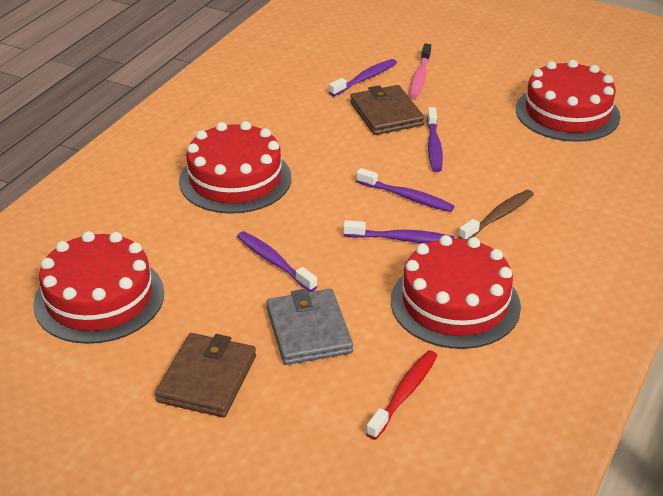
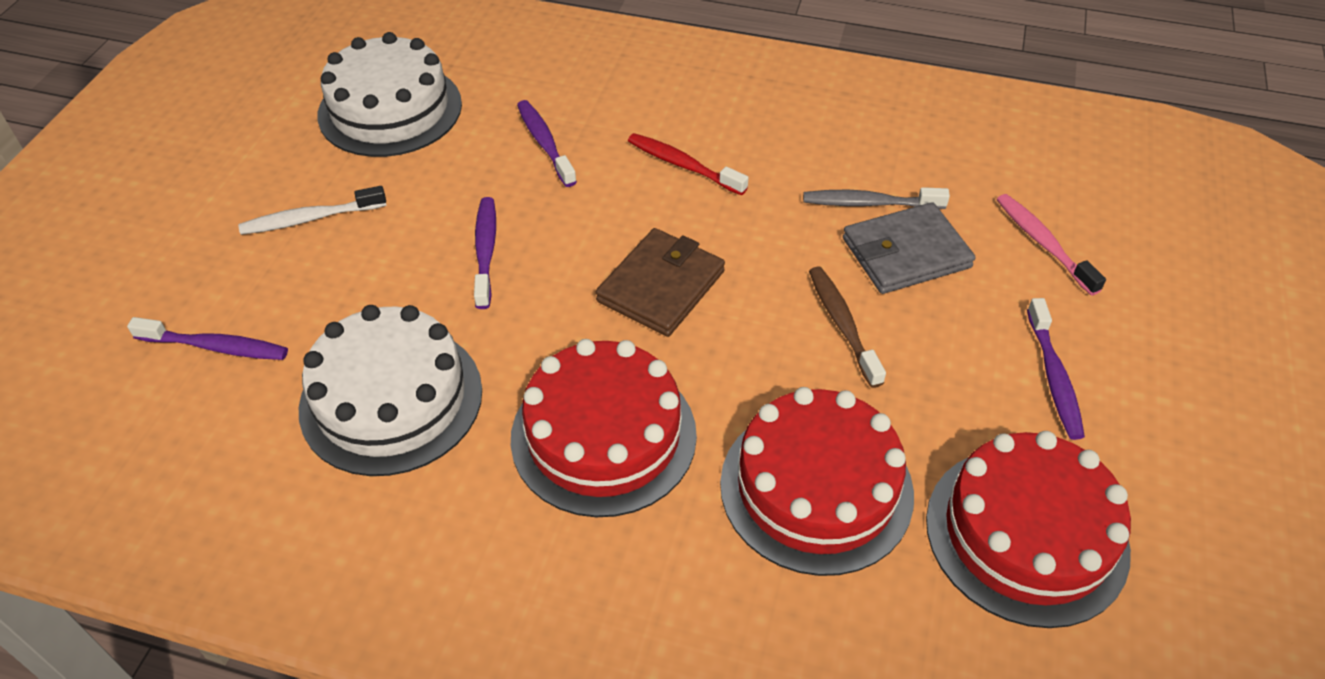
brown wallet: [155,333,256,418] [350,85,425,135] = 2 -> [596,228,725,337] = 1
grey toothbrush: none = 0 -> [803,187,950,209] = 1
purple toothbrush: [237,231,318,292] [329,59,397,96] [343,220,454,243] [356,168,454,212] [427,107,443,172] = 5 -> [127,317,288,360] [474,197,496,309] [517,100,577,187] [1027,298,1085,440] = 4
red cake: [33,231,164,344] [179,121,291,214] [391,235,521,349] [516,60,620,142] = 4 -> [511,339,697,517] [720,387,914,576] [926,431,1131,628] = 3
white cake: none = 0 -> [299,305,482,476] [317,32,462,157] = 2
white toothbrush: none = 0 -> [238,186,387,235] = 1

